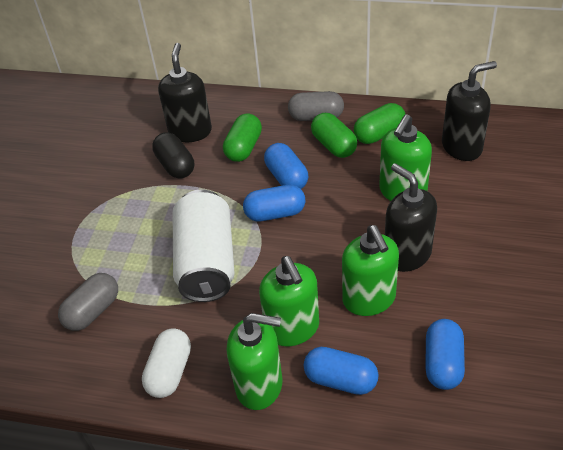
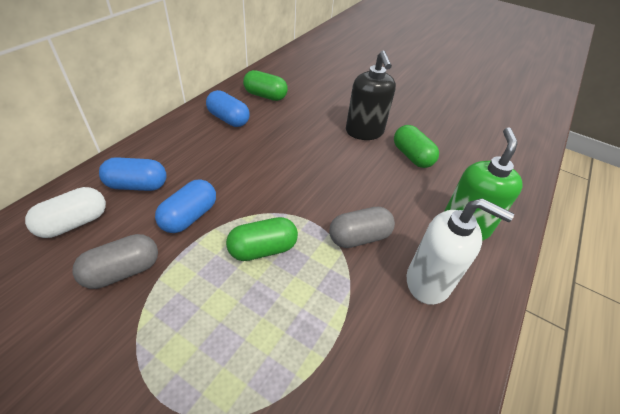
black capsule: [152,132,194,179] = 1 -> none = 0
black soap dispenser: [158,43,212,142] [385,163,437,272] [442,61,497,161] = 3 -> [346,50,396,140] = 1
blue capsule: [243,185,305,222] [264,143,308,189] [304,347,379,395] [425,319,465,390] = 4 -> [99,157,167,191] [155,179,216,233] [206,90,249,127] = 3
green soap dispenser: [227,313,283,410] [259,256,319,346] [342,225,399,316] [379,114,432,201] = 4 -> [444,128,523,241] = 1
white can: [173,190,235,302] = 1 -> none = 0
white soap dispenser: none = 0 -> [407,198,514,305] = 1

